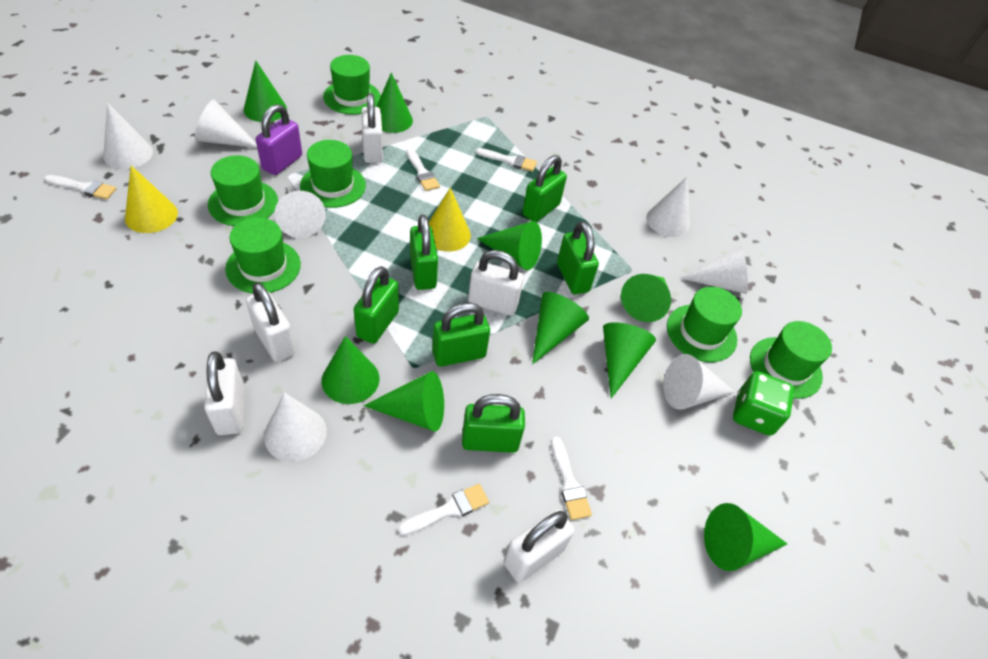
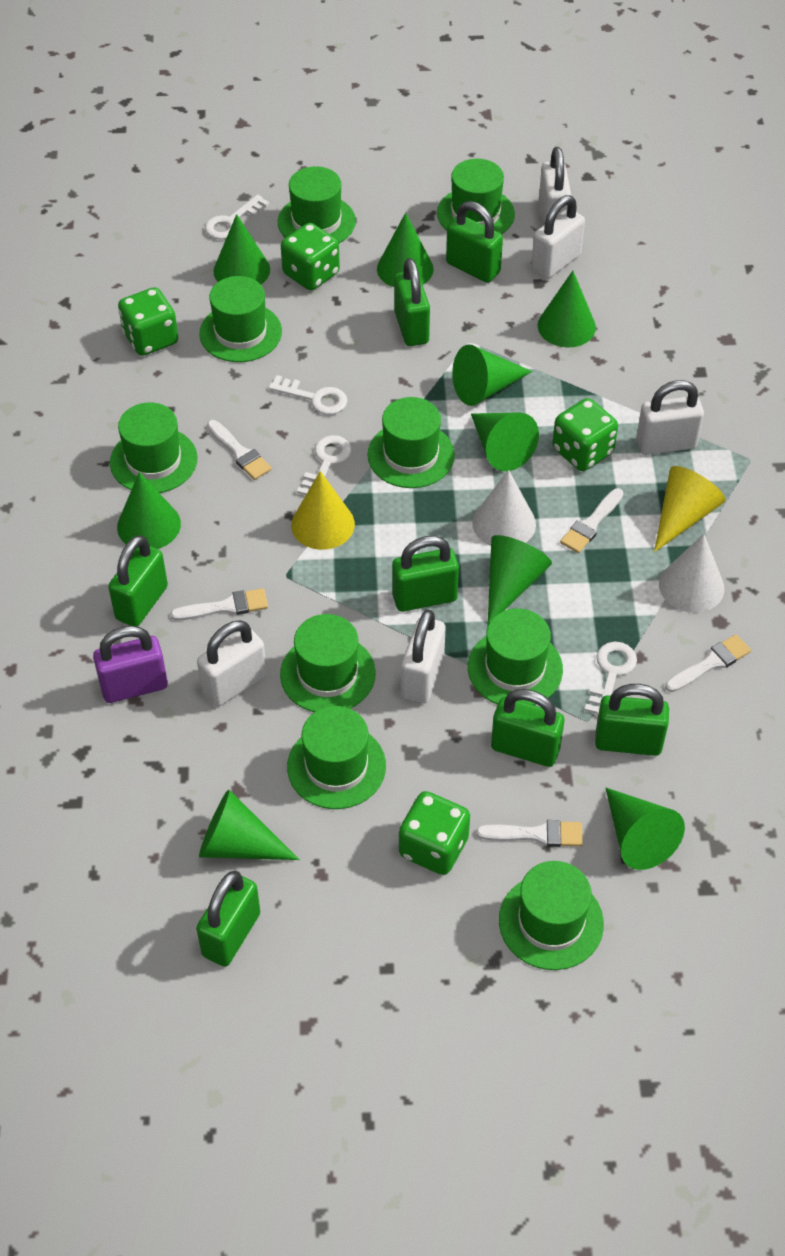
green dice: [733,371,794,436] = 1 -> [118,287,178,356] [281,223,340,290] [399,791,470,875] [552,398,618,471] = 4
green hat: [208,155,278,226] [225,217,301,293] [300,140,366,208] [323,55,381,115] [667,287,742,362] [750,321,832,399] = 6 -> [110,402,197,493] [199,276,282,362] [278,166,356,243] [280,614,376,712] [287,706,386,809] [367,397,455,488] [437,159,515,234] [468,608,563,705] [499,861,604,970] = 9
green padlock: [354,266,399,344] [410,214,438,290] [432,303,490,366] [462,394,525,453] [522,155,567,222] [557,221,599,295] = 6 -> [108,535,168,627] [196,871,260,967] [392,536,459,612] [394,258,430,346] [446,201,503,283] [491,689,564,767] [595,684,669,756] = 7
white cone: [103,103,153,169] [195,100,257,148] [264,392,327,462] [274,191,326,238] [646,177,690,237] [663,354,735,410] [680,246,748,294] = 7 -> [472,470,536,546] [659,534,725,613] = 2
white key: none = 0 -> [205,195,269,239] [269,375,347,415] [297,435,351,495] [585,642,637,716] = 4

